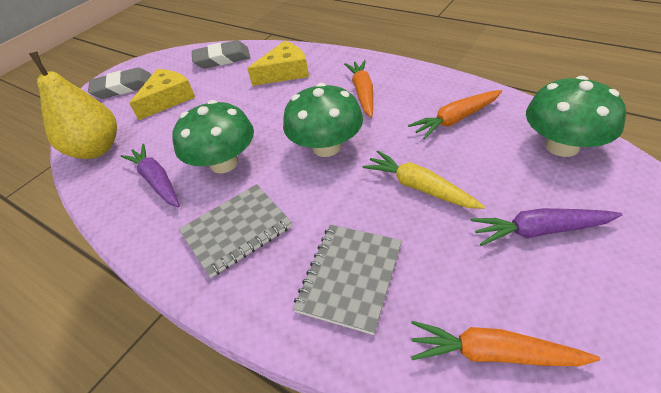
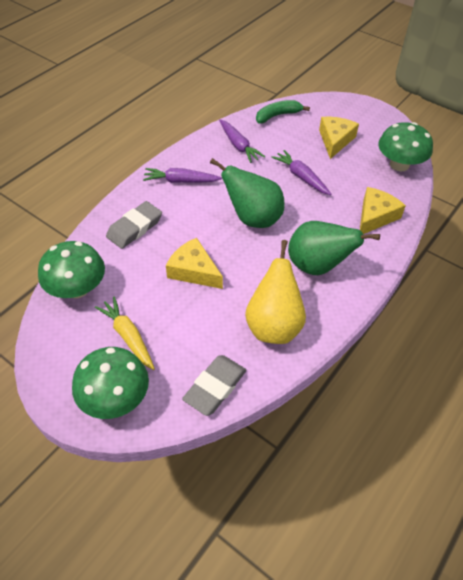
green banana: none = 0 -> [256,100,310,123] = 1
green pear: none = 0 -> [210,158,285,228] [288,221,380,275] = 2
grey notebook: [179,184,292,278] [293,225,402,335] = 2 -> none = 0
orange carrot: [344,60,373,118] [408,90,502,140] [411,321,600,366] = 3 -> none = 0
purple carrot: [121,144,180,207] [471,208,623,246] = 2 -> [143,168,222,183] [219,119,265,163] [271,150,331,195] = 3
yellow cheese: [129,69,195,120] [247,41,309,86] = 2 -> [166,238,223,289] [319,117,359,159] [360,187,406,234] = 3

